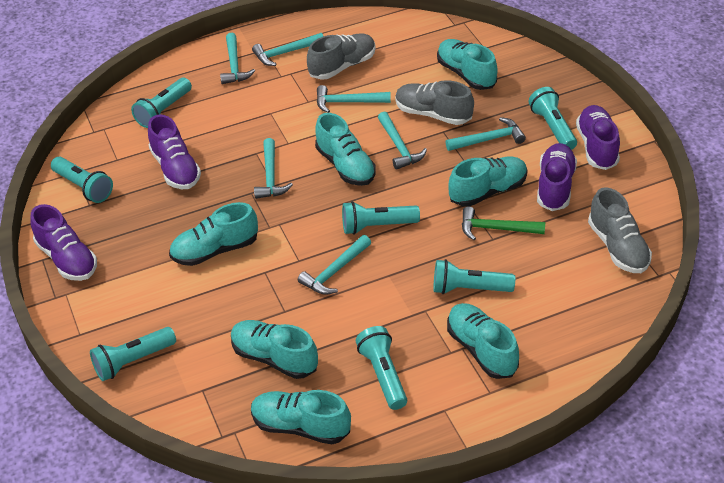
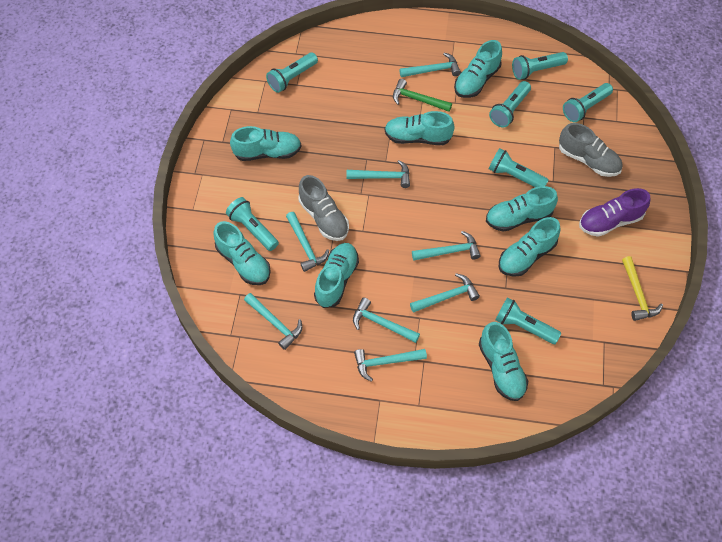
grey shoe: [307,33,376,80] [395,80,474,125] [588,187,652,273] = 3 -> [299,175,349,241] [559,123,622,177] = 2
purple shoe: [30,204,97,281] [148,114,201,189] [537,143,577,211] [576,105,620,170] = 4 -> [579,188,650,237] = 1
turquoise hammer: [220,33,255,84] [252,33,323,66] [254,138,293,199] [298,235,371,295] [317,85,391,113] [378,111,427,170] [446,117,526,151] = 7 -> [244,293,302,350] [286,212,329,272] [347,160,410,188] [353,298,420,343] [354,349,427,382] [400,53,461,77] [410,273,480,313] [412,231,481,261] = 8
turquoise shoe: [169,202,258,266] [231,320,318,379] [251,390,351,444] [315,113,376,186] [437,39,497,90] [447,303,519,379] [448,157,527,207] = 7 -> [213,221,271,285] [230,126,301,161] [314,243,359,308] [384,111,455,145] [454,40,502,98] [479,322,528,401] [486,186,558,232] [499,217,560,277] = 8
yellow hammer: none = 0 -> [622,256,663,321] = 1

